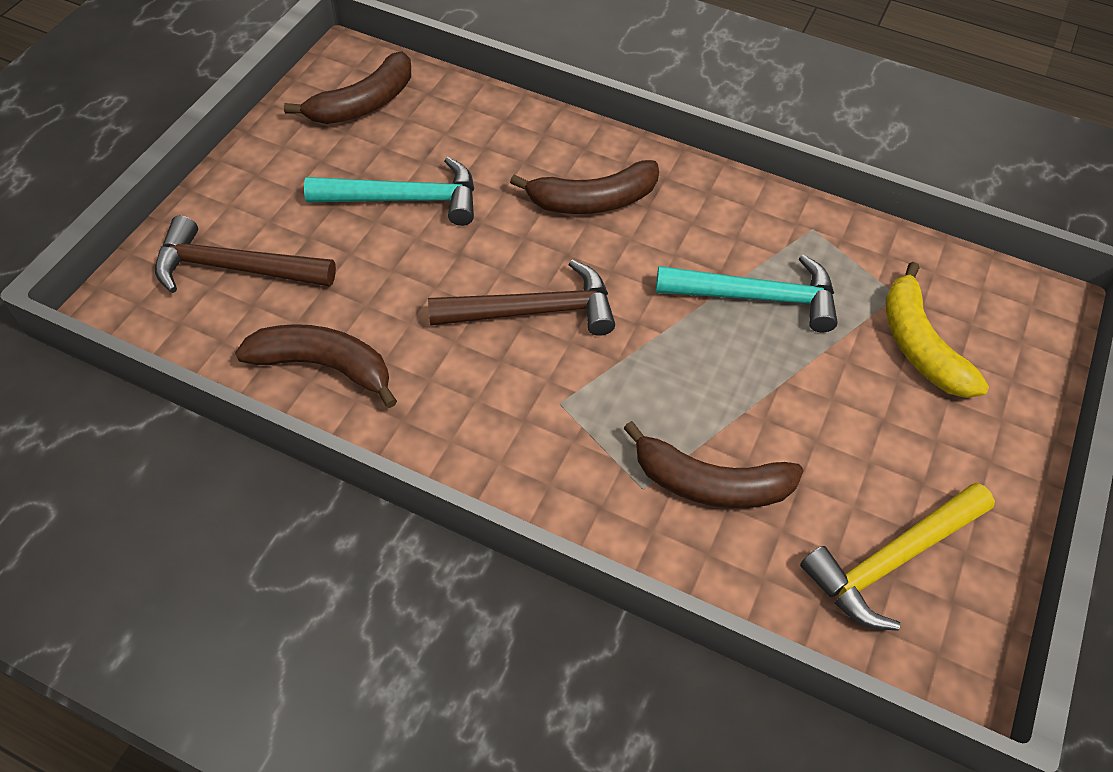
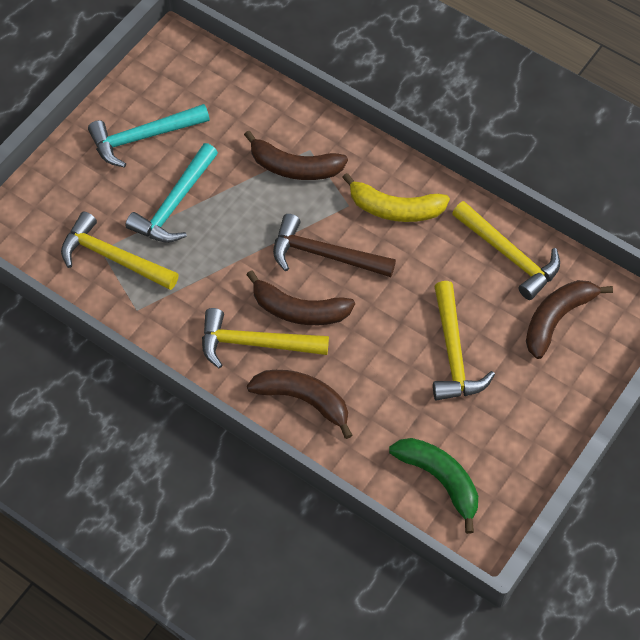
brown hammer: [155,216,336,293] [428,260,615,336] = 2 -> [273,214,396,277] = 1
green banana: none = 0 -> [389,438,478,534] = 1
yellow hammer: [800,482,995,631] = 1 -> [61,212,179,290] [202,308,329,369] [433,281,495,401] [452,201,560,300] = 4

